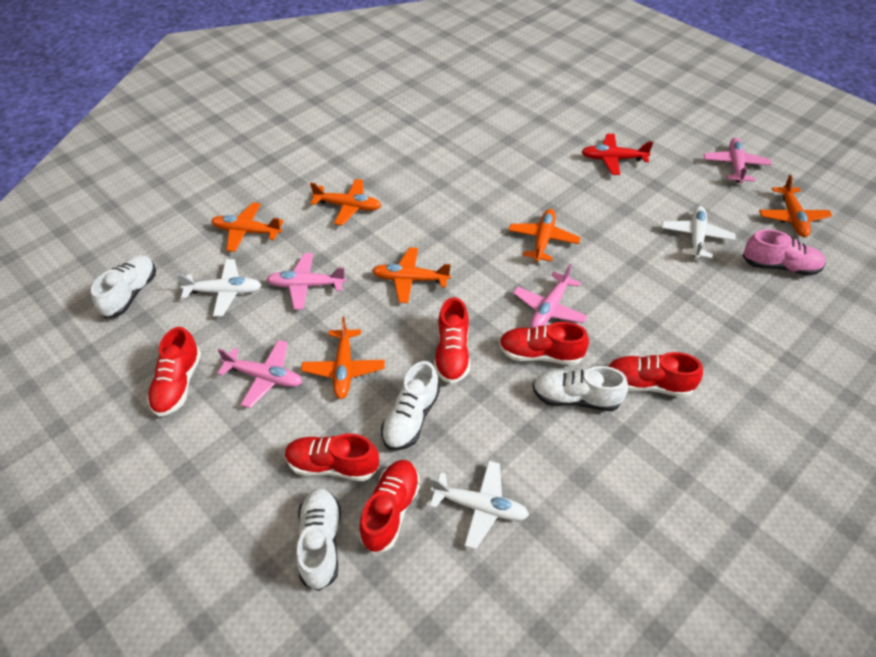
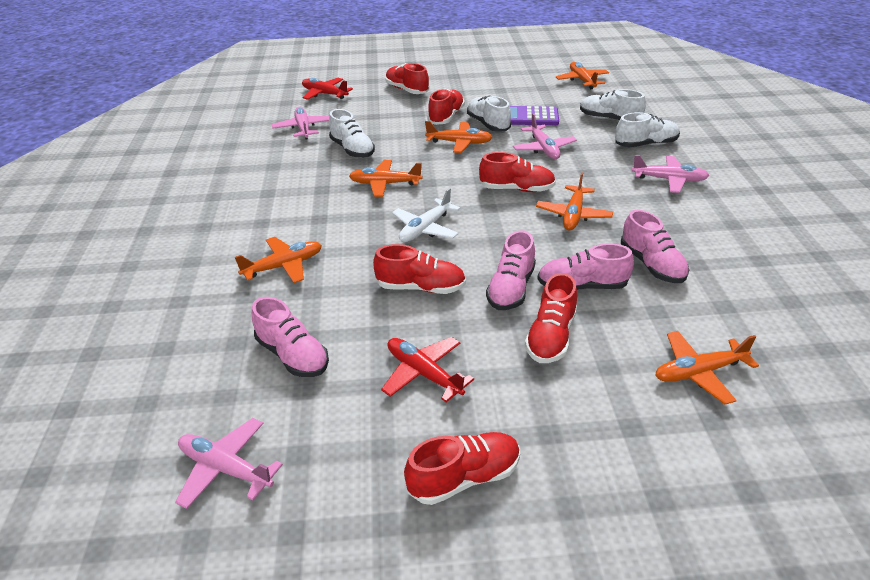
pink shoe: [743,229,826,276] = 1 -> [252,297,329,377] [486,230,536,310] [537,243,634,290] [621,210,689,283] = 4
purple calculator: none = 0 -> [510,106,559,125] = 1
red plane: [581,134,653,175] = 1 -> [302,78,353,100] [381,337,474,402] = 2
white plane: [176,259,262,316] [430,461,529,549] [662,206,736,259] = 3 -> [392,188,461,242] = 1

